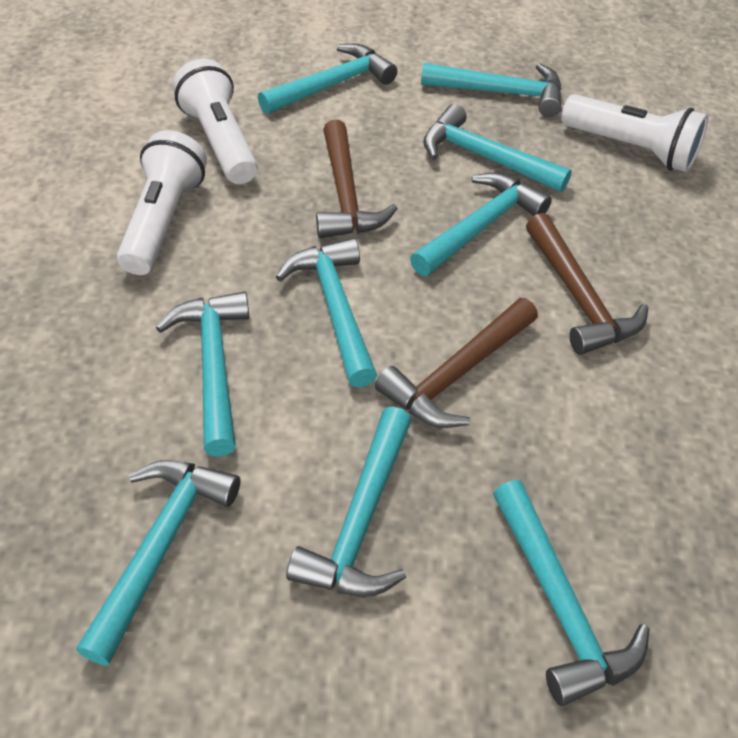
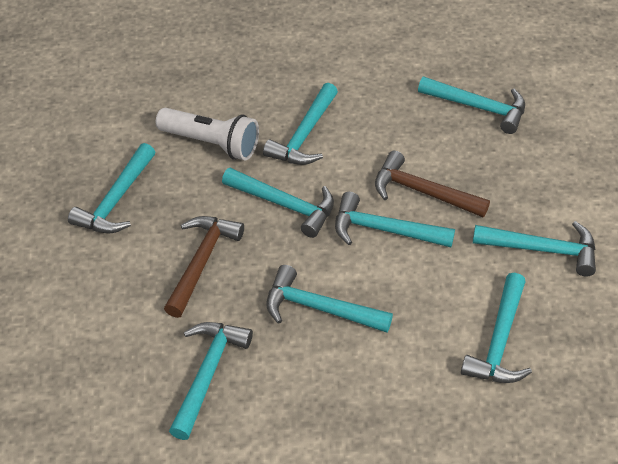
brown hammer: [316,120,398,238] [375,298,538,428] [526,213,648,355] = 3 -> [164,216,244,318] [375,151,490,217] = 2
white flashlight: [117,130,207,275] [173,59,258,184] [561,94,708,172] = 3 -> [156,108,259,160] = 1

